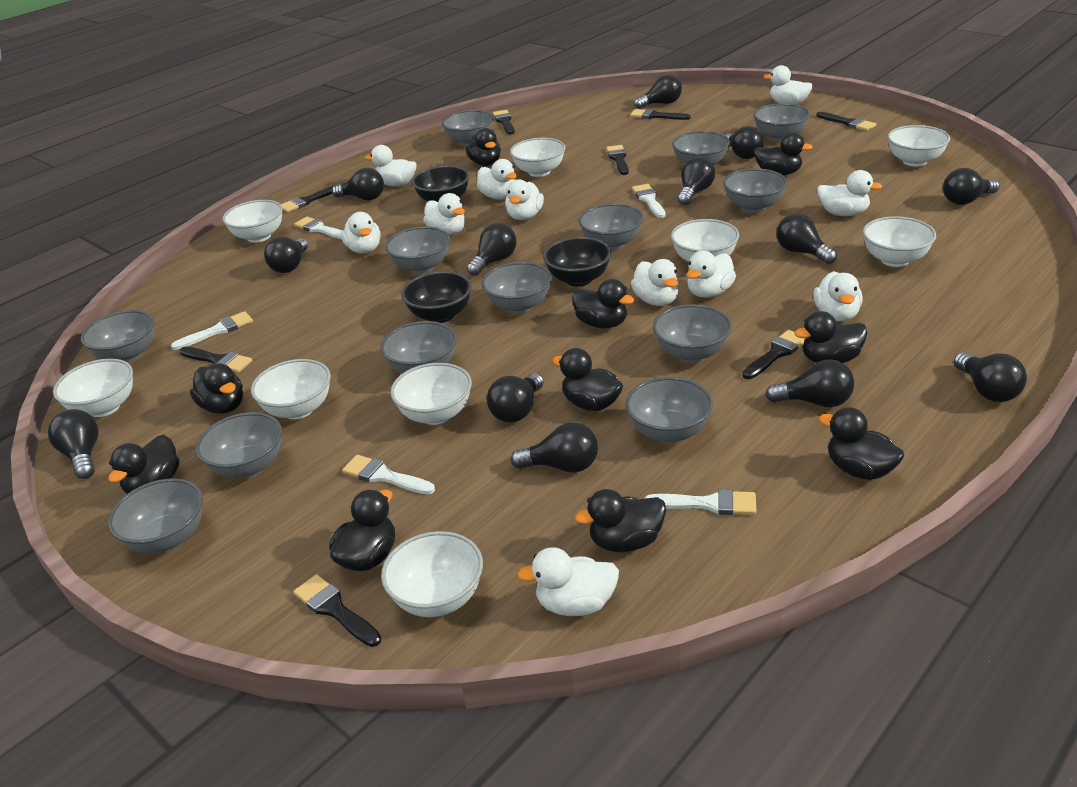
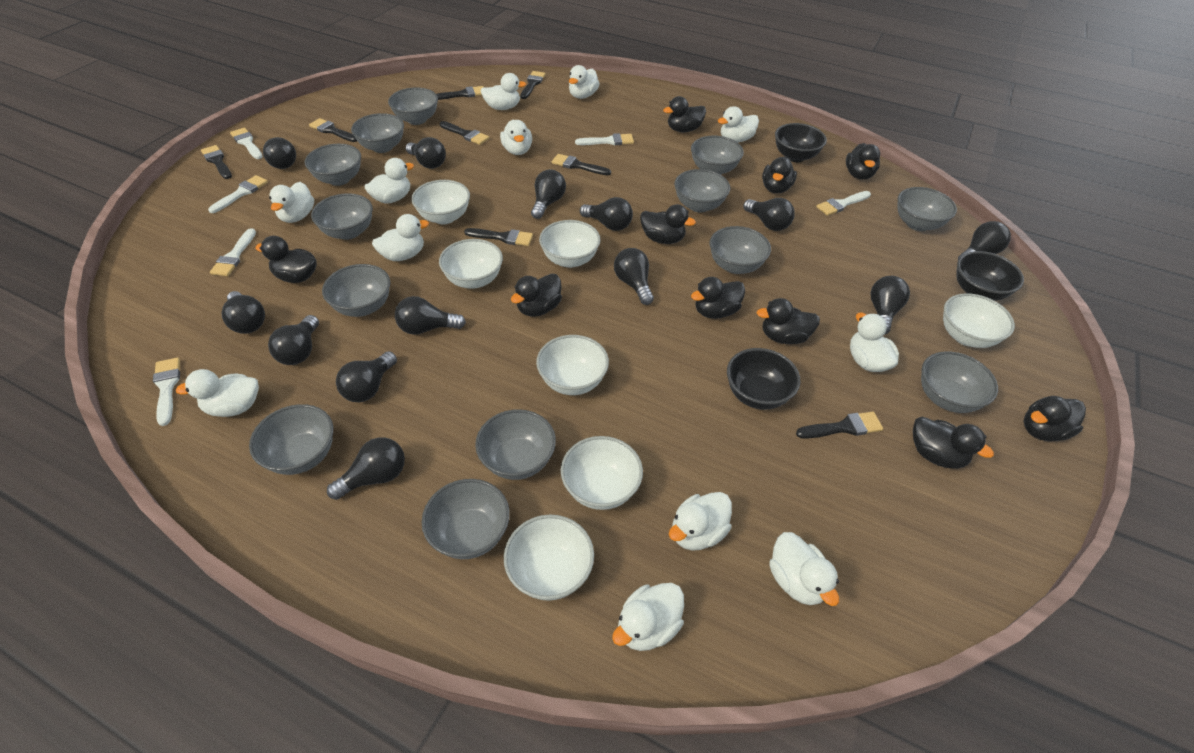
white bowl: [53,359,133,417] [222,200,283,243] [251,359,331,419] [381,531,483,617] [390,363,472,425] [510,138,566,177] [671,219,739,262] [862,216,936,267] [887,125,950,166] = 9 -> [411,180,470,225] [439,239,503,289] [504,515,594,601] [536,335,609,395] [539,220,601,268] [561,436,643,510] [943,293,1015,348] = 7
white brush: [171,311,253,350] [294,217,342,239] [342,455,435,494] [632,184,665,218] [645,489,756,515] = 5 -> [153,357,180,426] [208,175,268,213] [210,228,256,276] [230,128,263,159] [575,133,634,145] [816,191,871,216] = 6
white duck: [341,212,381,254] [365,145,417,186] [423,193,465,235] [477,159,517,200] [505,179,544,220] [517,547,619,616] [631,259,679,306] [687,251,736,298] [763,65,813,105] [813,271,863,322] [817,170,882,216] = 11 -> [176,369,259,417] [269,182,314,223] [365,158,414,204] [372,214,429,261] [480,73,526,110] [500,120,532,155] [569,65,600,99] [612,583,684,651] [669,492,732,551] [718,106,759,142] [769,532,839,606] [850,313,899,372] = 12

